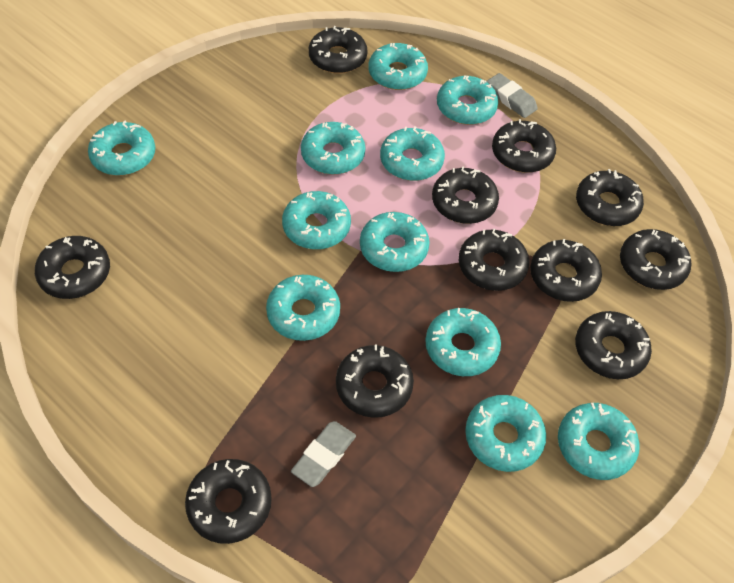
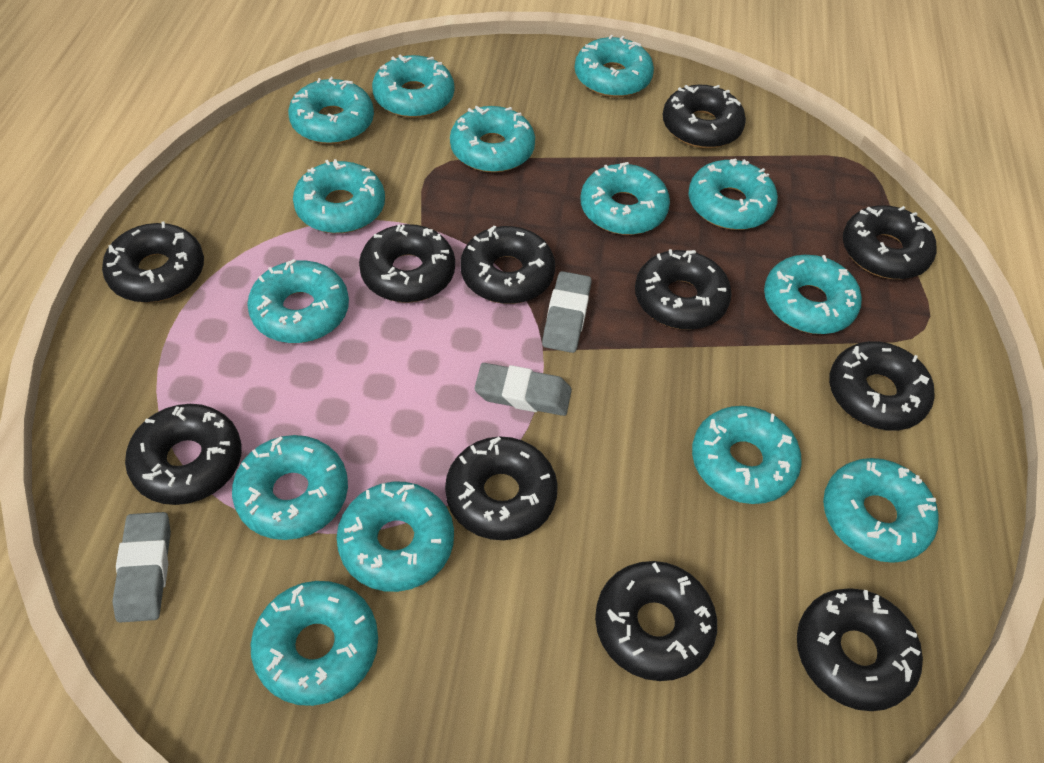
grey eraser: [291,421,356,487] [486,73,538,118] = 2 -> [112,512,171,623] [474,363,572,416] [542,271,592,353] = 3
turquoise donut: [88,120,155,176] [266,275,340,341] [282,191,351,249] [301,122,365,175] [360,212,430,272] [368,43,428,90] [380,127,445,181] [425,308,501,376] [437,75,498,125] [465,395,546,472] [558,403,640,480] = 11 -> [232,435,348,540] [247,259,349,343] [251,581,378,706] [288,77,374,144] [293,159,385,233] [337,481,454,592] [372,54,454,118] [450,106,535,173] [575,35,654,97] [580,162,670,235] [688,158,778,230] [692,406,802,504] [764,255,862,334] [823,458,939,563] = 14

